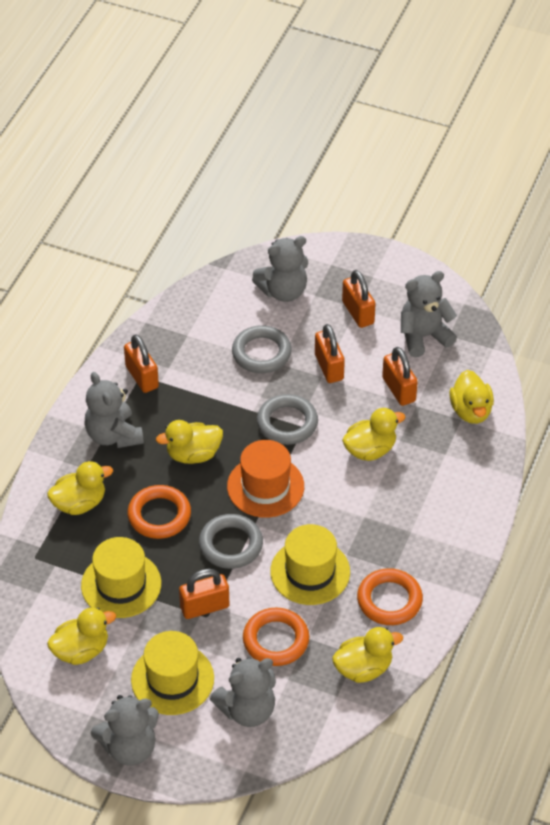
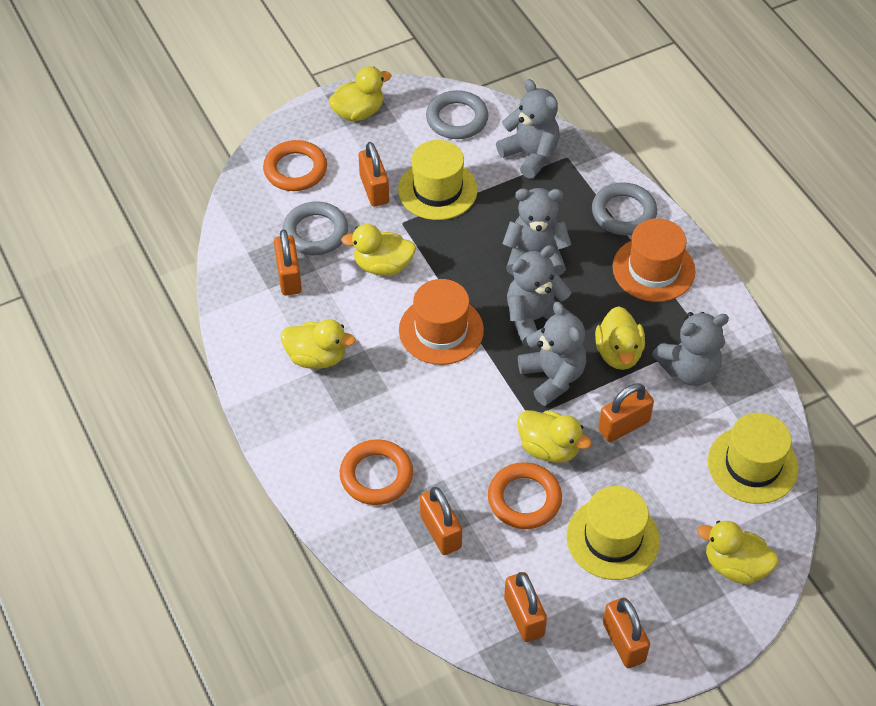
orange hat: [227,440,304,518] = 1 -> [399,279,484,365] [612,218,696,302] = 2
orange padlock: [124,334,159,393] [179,569,230,619] [315,324,345,383] [342,270,376,328] [382,347,418,406] = 5 -> [274,230,302,295] [359,142,389,207] [420,487,462,555] [504,572,547,642] [598,383,654,442] [603,598,650,668] = 6

